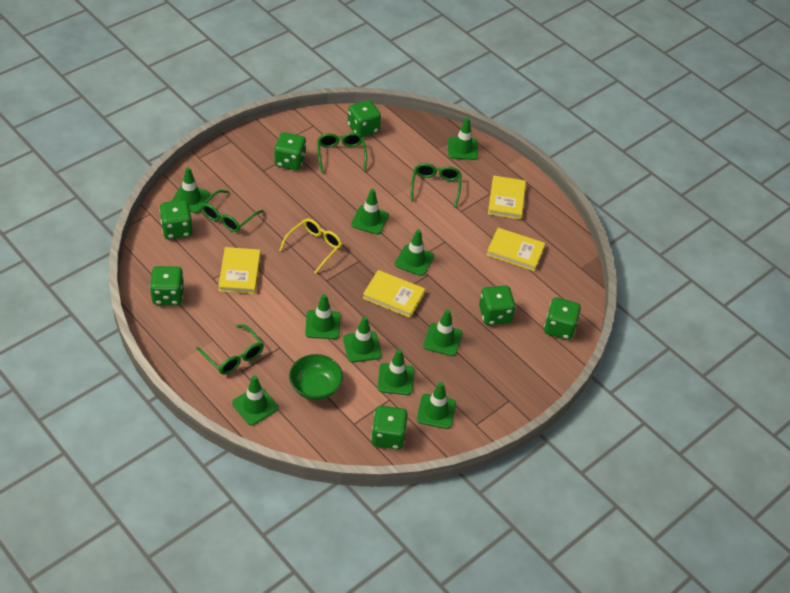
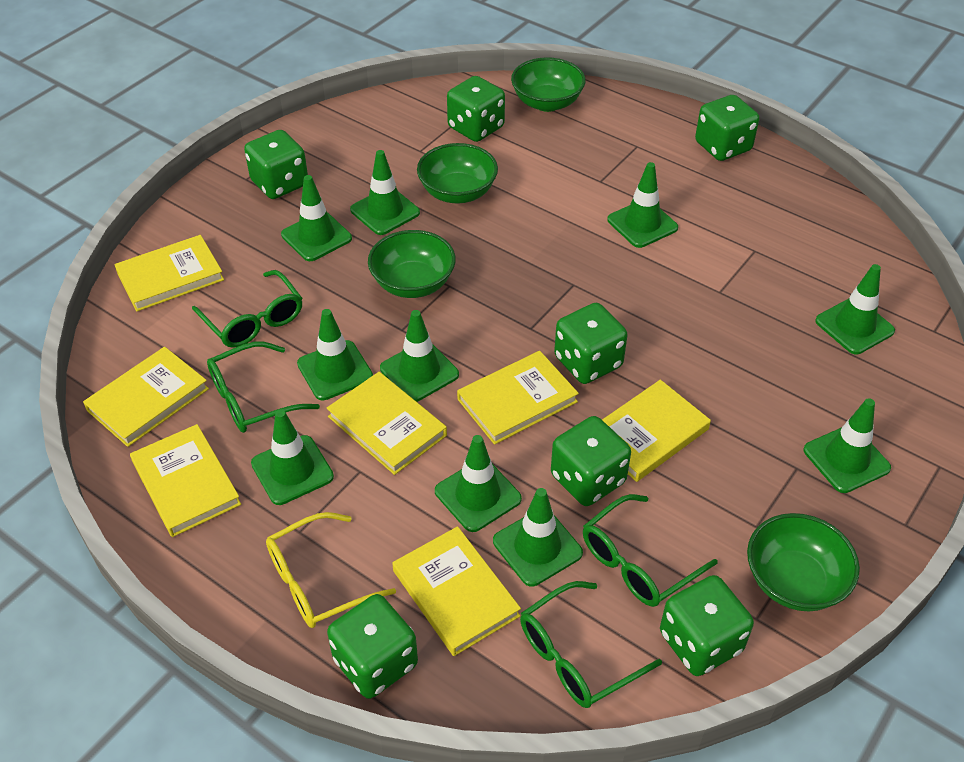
green bowl: [289,354,343,400] = 1 -> [368,230,456,298] [417,143,498,203] [511,57,586,112] [747,513,860,611] = 4
yellow book: [218,247,261,294] [362,270,425,318] [487,228,545,271] [488,175,526,220] = 4 -> [83,347,209,447] [114,235,224,312] [130,424,241,537] [327,372,447,475] [392,526,521,656] [457,351,579,445] [602,380,711,482] = 7

